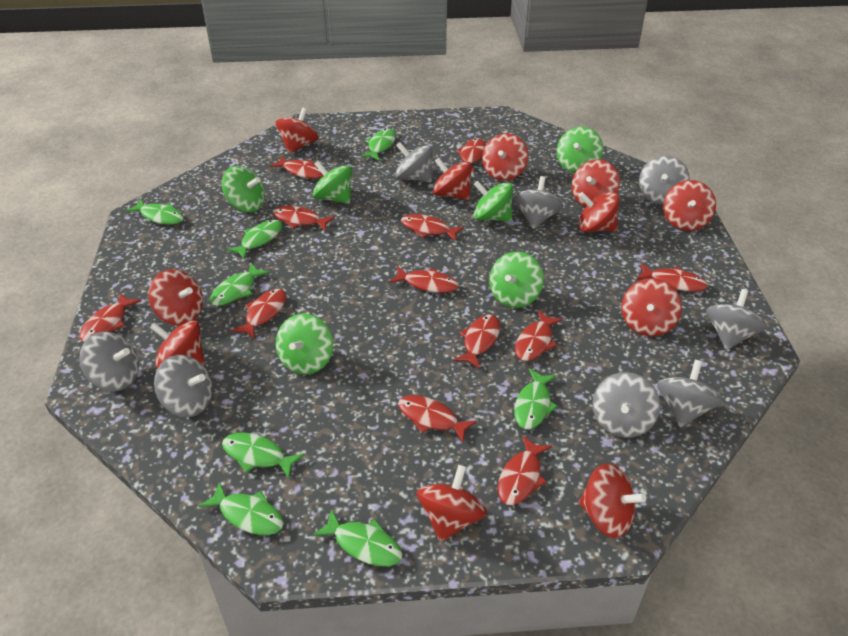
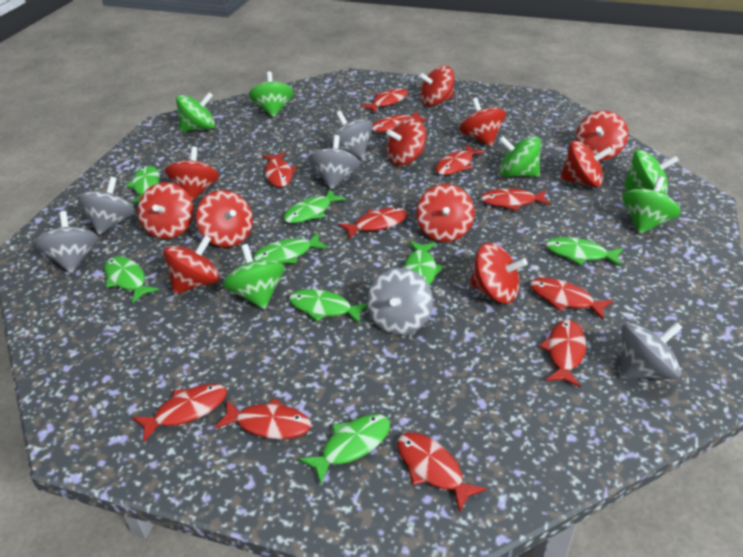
grey spinning top: [79,332,139,391] [154,355,212,417] [396,142,433,182] [513,176,563,229] [592,372,660,438] [639,156,690,204] [657,360,723,427] [706,289,767,350] = 8 -> [34,211,99,273] [77,177,135,235] [308,135,360,190] [329,111,373,159] [367,268,433,335] [620,322,683,380] = 6
red fish: [79,293,141,342] [231,289,286,339] [270,156,324,179] [273,206,335,231] [389,266,459,293] [398,395,477,442] [401,214,464,241] [453,315,500,369] [456,138,486,172] [498,436,552,505] [515,310,563,361] [636,263,708,292] = 12 -> [132,384,227,442] [214,398,311,439] [263,152,297,187] [338,207,408,239] [360,88,408,113] [372,111,427,132] [397,432,487,513] [435,144,485,175] [480,188,551,211] [530,278,613,320] [539,320,586,387] = 11

